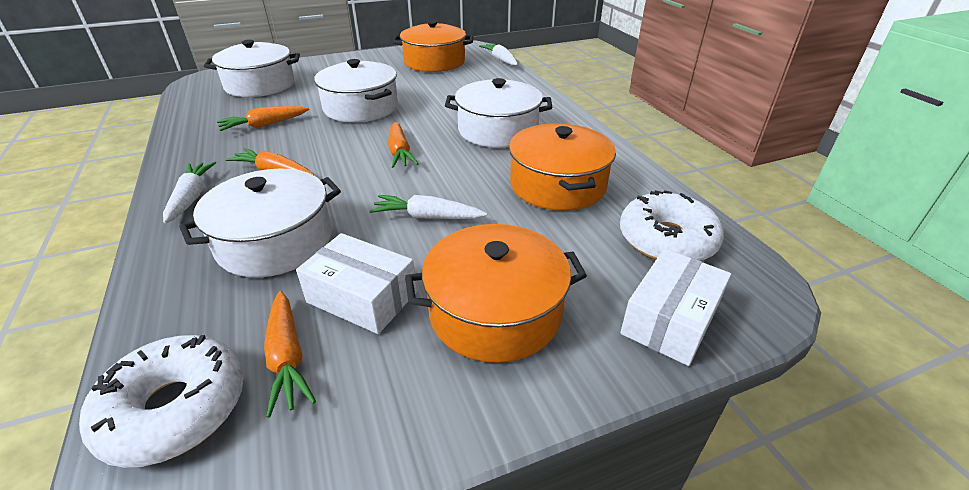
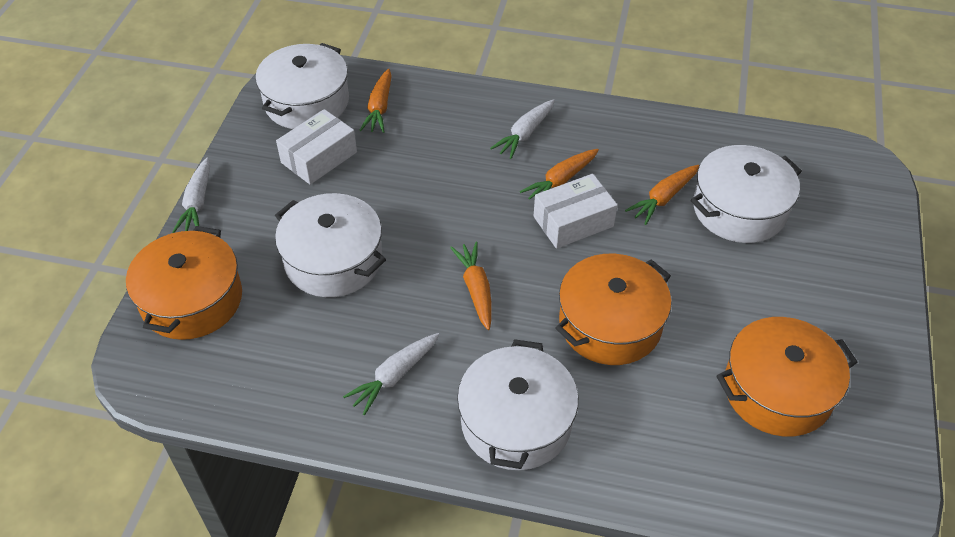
white donut: [79,335,244,468] [620,190,724,261] = 2 -> none = 0

